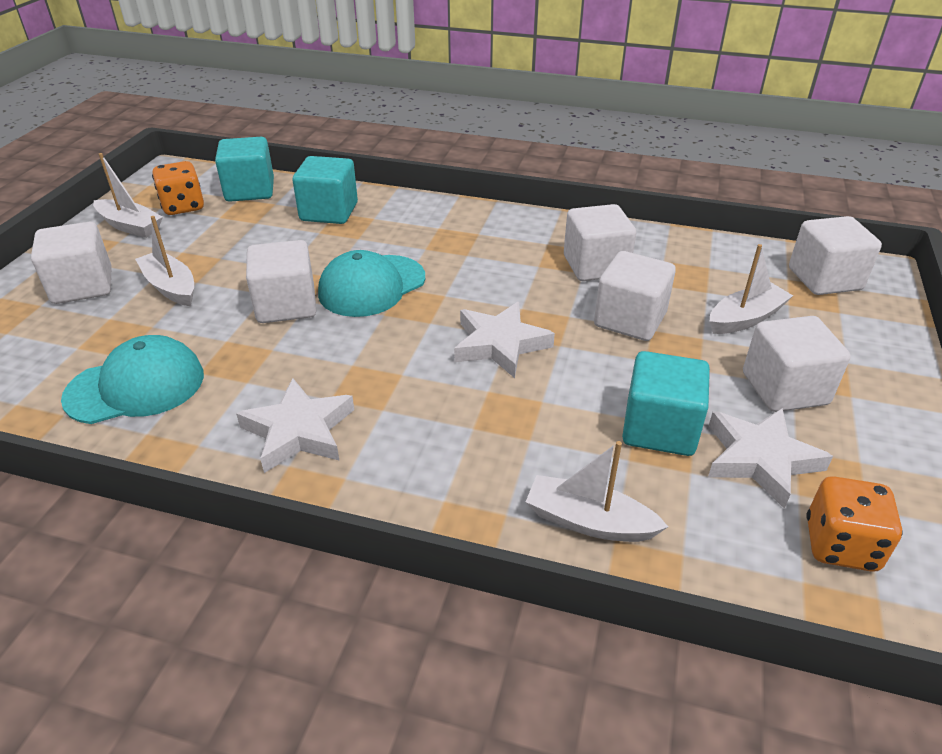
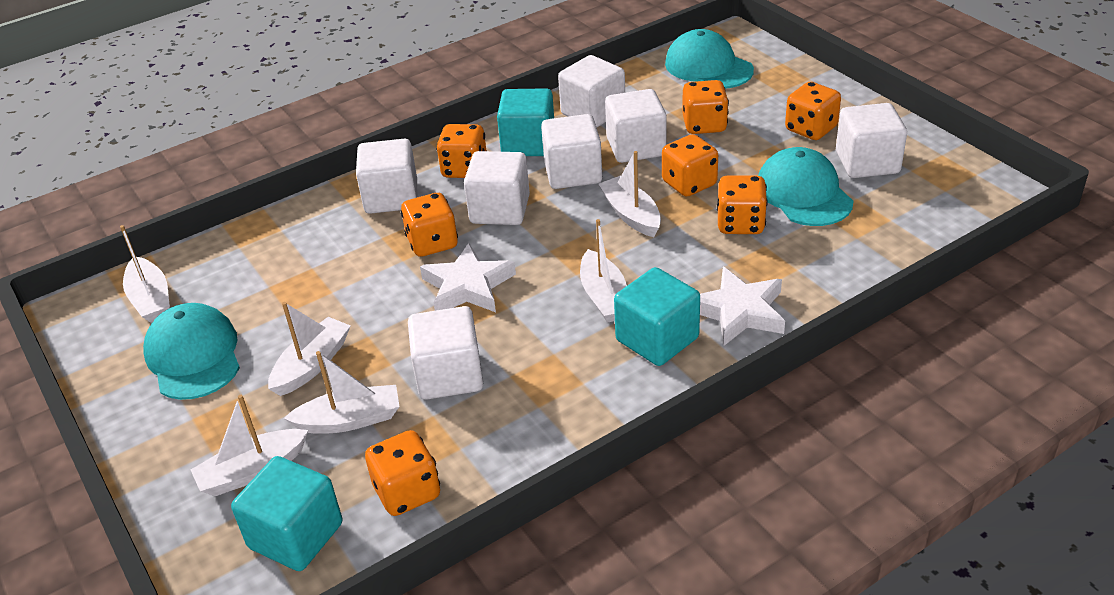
orange dice: [152,161,204,215] [806,476,903,572] = 2 -> [365,430,440,516] [401,193,458,257] [436,124,486,178] [662,134,718,197] [682,80,729,134] [717,175,768,234] [785,82,841,140] = 7
turquoise cap: [61,335,204,424] [318,250,425,317] = 2 -> [143,303,240,400] [665,29,754,89] [758,147,853,226] = 3
white boat: [93,153,163,238] [135,216,194,306] [526,441,668,542] [710,244,793,334] = 4 -> [120,225,170,323] [191,395,308,496] [268,302,350,396] [284,351,400,434] [580,219,627,323] [599,151,661,237] = 6
white cube: [31,222,112,304] [246,240,316,323] [564,204,636,281] [594,251,676,341] [743,316,851,412] [789,216,882,295] = 6 -> [356,139,417,214] [408,306,483,400] [464,151,530,225] [541,114,602,189] [558,55,625,128] [605,89,666,163] [836,103,907,178] = 7
white star: [236,378,354,473] [454,302,555,378] [708,408,833,509] = 3 -> [420,243,516,312] [700,267,785,346] = 2

